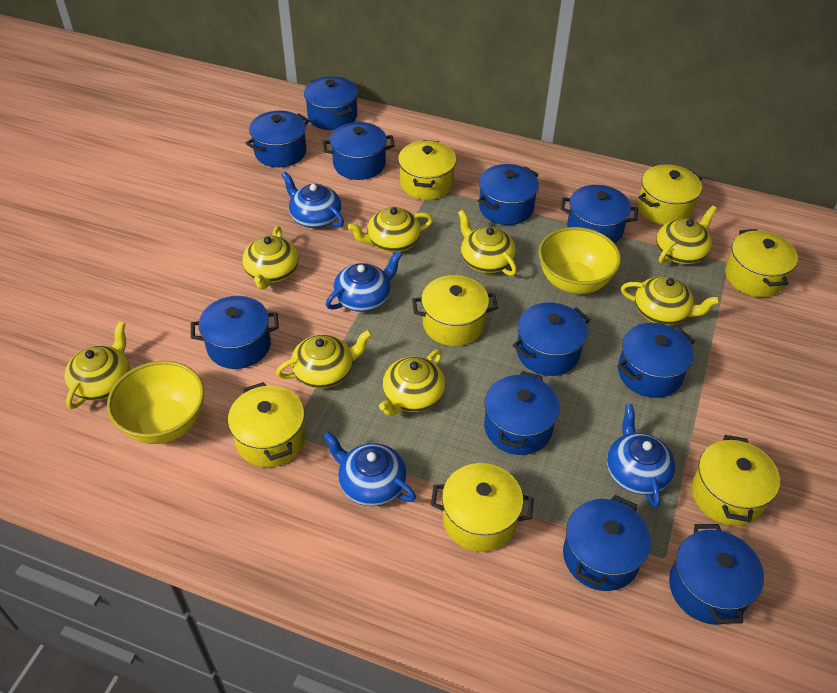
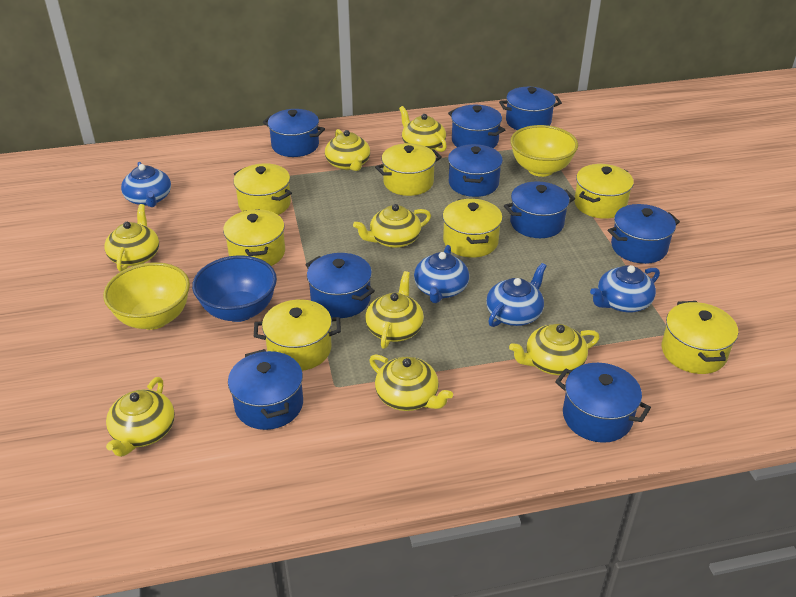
blue bowl: none = 0 -> [192,255,277,322] = 1
blue pot: [191,296,279,369] [246,111,310,167] [304,76,358,130] [323,122,395,180] [478,164,539,225] [484,371,560,455] [513,302,590,376] [561,185,638,243] [563,495,651,591] [617,323,695,398] [669,524,764,625] = 11 -> [228,349,303,430] [263,109,325,157] [305,253,375,318] [448,105,505,148] [448,144,503,197] [499,87,562,130] [504,181,575,238] [555,363,651,443] [608,204,680,264] = 9

